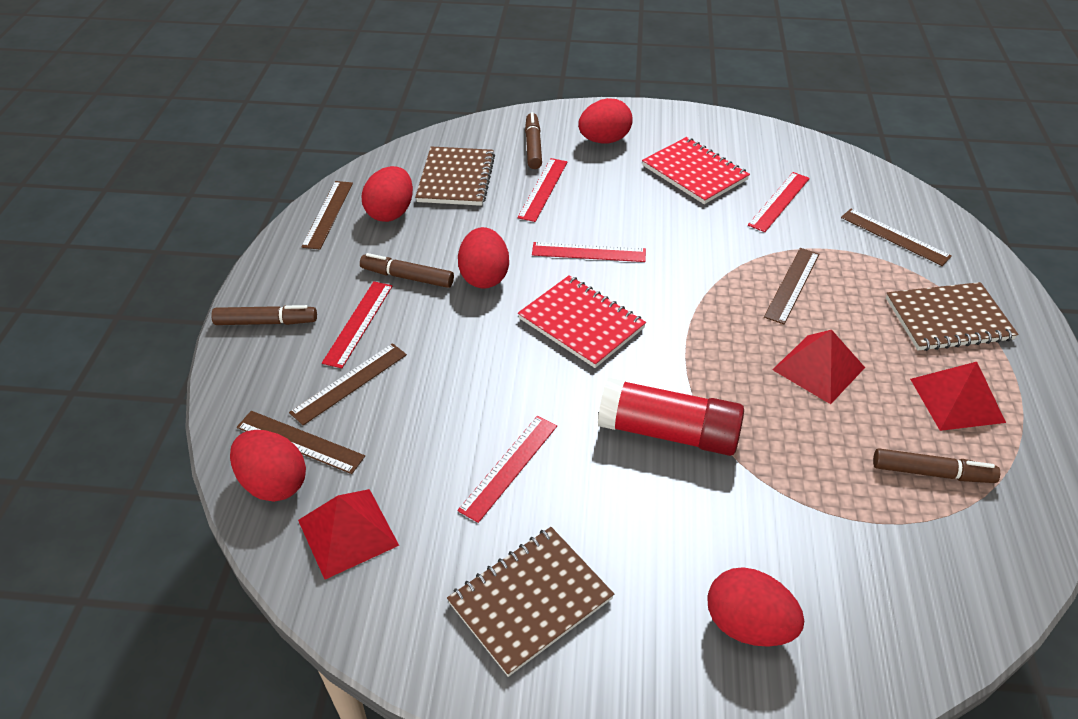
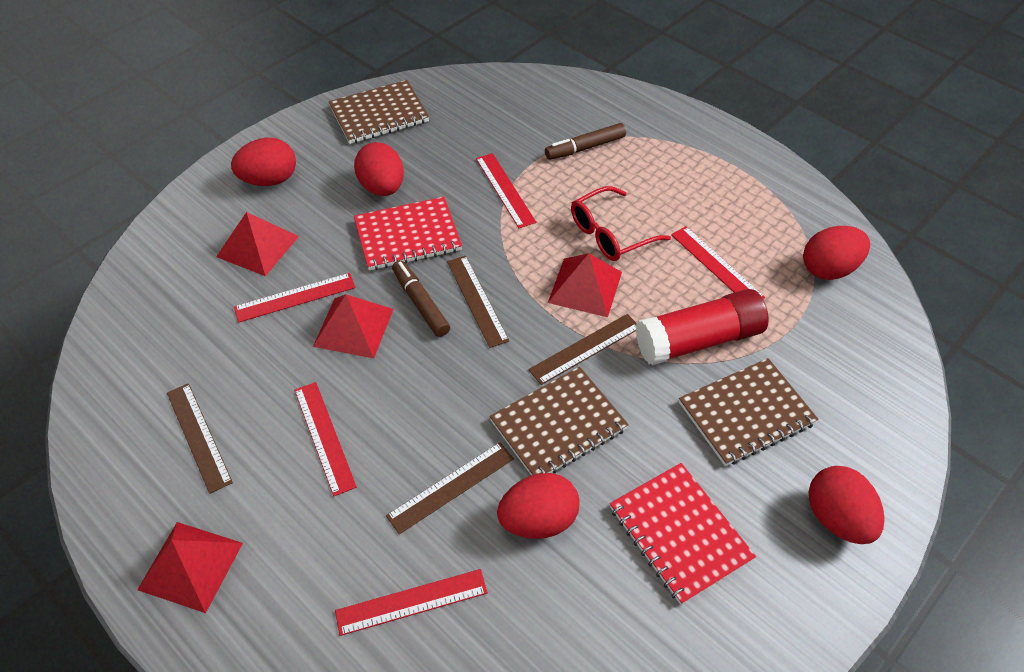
brown marker: [211,305,317,325] [360,253,454,288] [525,112,542,169] [873,448,1000,483] = 4 -> [392,260,450,337] [545,123,626,160] = 2
brown ruler: [237,411,365,474] [289,343,407,425] [301,181,353,250] [764,248,819,324] [841,209,952,266] = 5 -> [167,383,233,494] [386,442,514,534] [447,256,509,348] [528,314,637,385] = 4
red glasses: none = 0 -> [571,186,671,261] = 1
red pyramid: [298,489,399,579] [772,330,865,404] [910,362,1006,431] = 3 -> [137,522,243,613] [216,212,299,276] [313,294,393,358] [548,253,622,317] = 4

